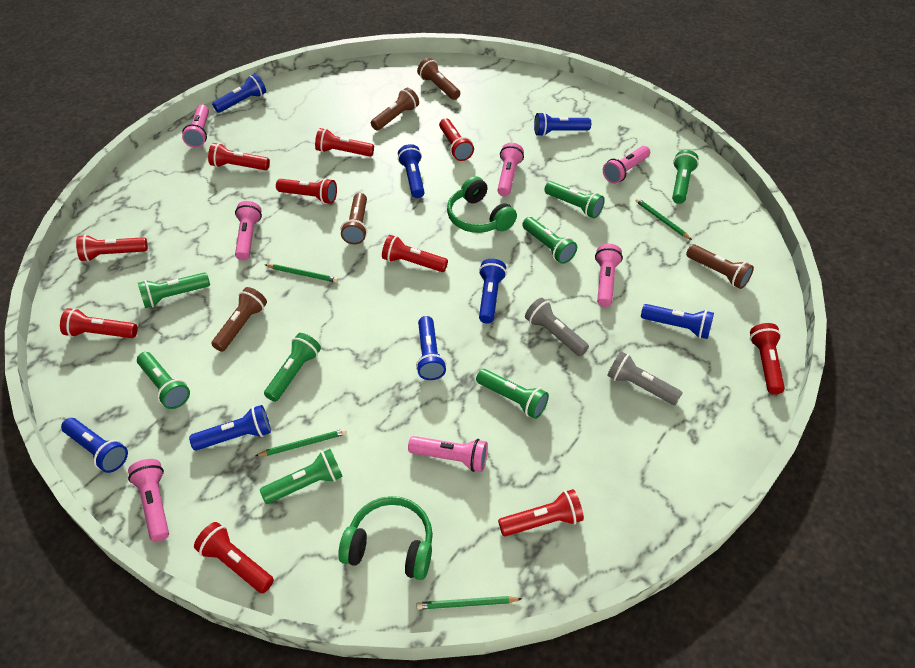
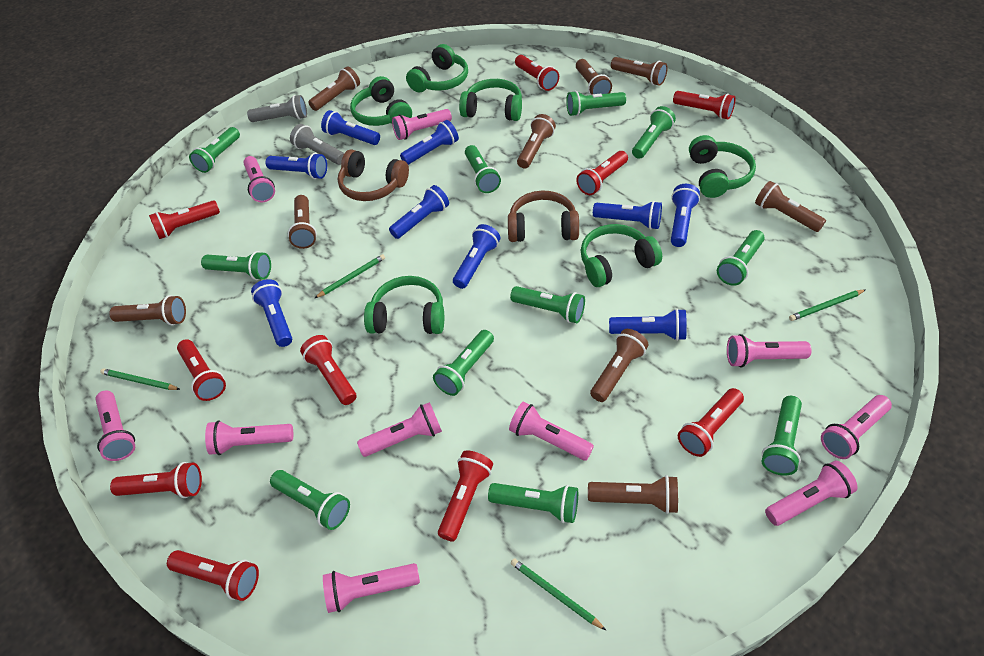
blue flashlight: [61,418,128,473] [189,405,271,451] [212,74,266,113] [398,144,424,198] [416,316,446,380] [479,259,507,324] [534,112,591,136] [641,304,714,339] = 8 -> [251,279,292,347] [266,153,327,179] [321,110,380,145] [389,185,449,239] [400,120,459,165] [453,224,500,289] [593,201,662,230] [609,309,687,341] [671,184,700,247] = 9
brown flashlight: [211,287,267,352] [341,193,367,244] [371,88,419,130] [417,58,460,100] [686,244,754,289] = 5 -> [109,295,186,325] [288,195,317,249] [308,66,360,111] [517,114,556,169] [576,59,612,95] [588,475,678,514] [590,329,649,402] [611,57,668,86] [755,181,826,232] = 9
brown headphones: none = 0 -> [338,150,409,201] [508,191,579,242] = 2
green flashlight: [137,352,190,409] [138,272,210,308] [260,449,343,504] [264,333,321,402] [476,369,549,419] [522,217,577,264] [544,181,605,219] [672,150,699,204] = 8 -> [189,127,240,173] [201,251,271,280] [270,470,350,530] [433,330,494,396] [465,145,501,193] [488,483,578,523] [510,286,585,323] [566,91,626,116] [632,106,676,159] [717,230,765,286] [762,396,802,476] = 11
green headphones: [338,496,433,580] [447,176,517,233] = 2 -> [350,76,412,126] [364,276,444,334] [406,44,468,93] [459,79,522,121] [581,224,662,287] [689,135,756,198] = 6
pink flashlight: [128,459,169,542] [182,105,209,148] [235,201,262,261] [408,436,488,472] [497,143,524,197] [595,244,623,307] [603,146,650,184] = 7 -> [95,391,135,461] [205,420,293,455] [243,156,275,202] [323,563,420,613] [357,402,442,457] [392,109,452,140] [509,402,594,461] [727,334,812,367] [765,460,858,526] [821,395,892,459] = 10

